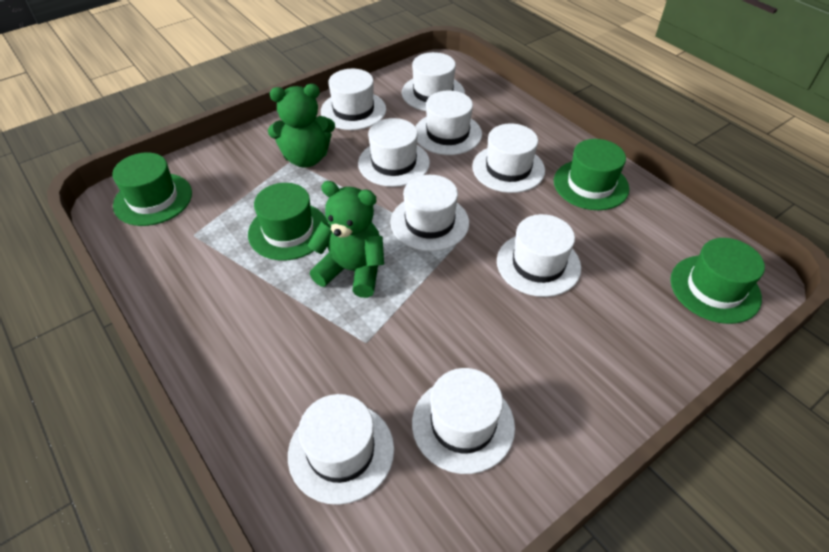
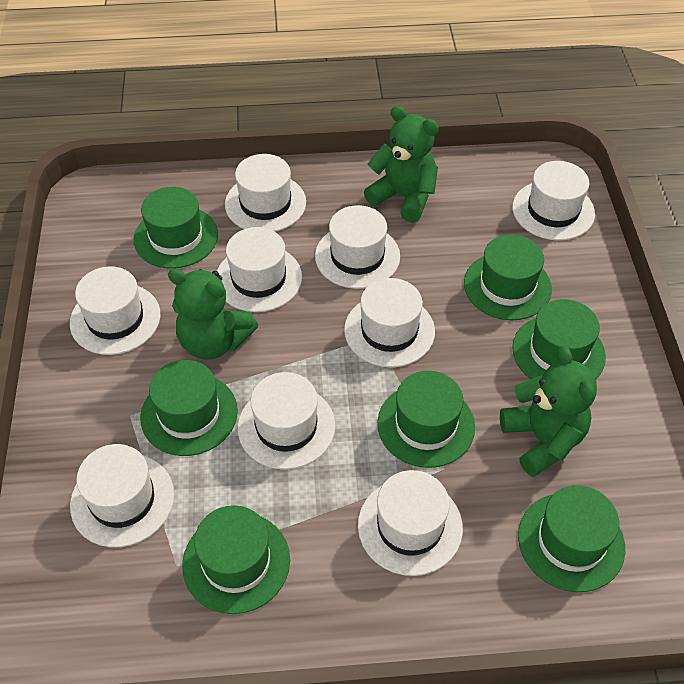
green hat: [112,152,192,226] [248,183,328,260] [554,139,629,210] [671,238,765,324] = 4 -> [134,187,218,269] [140,360,238,456] [182,505,290,614] [377,371,475,468] [464,235,552,320] [512,299,606,380] [518,485,625,592] = 7
green teddy bear: [268,84,335,168] [308,181,384,298] = 2 -> [168,268,258,360] [364,106,439,223] [500,346,597,477] = 3

